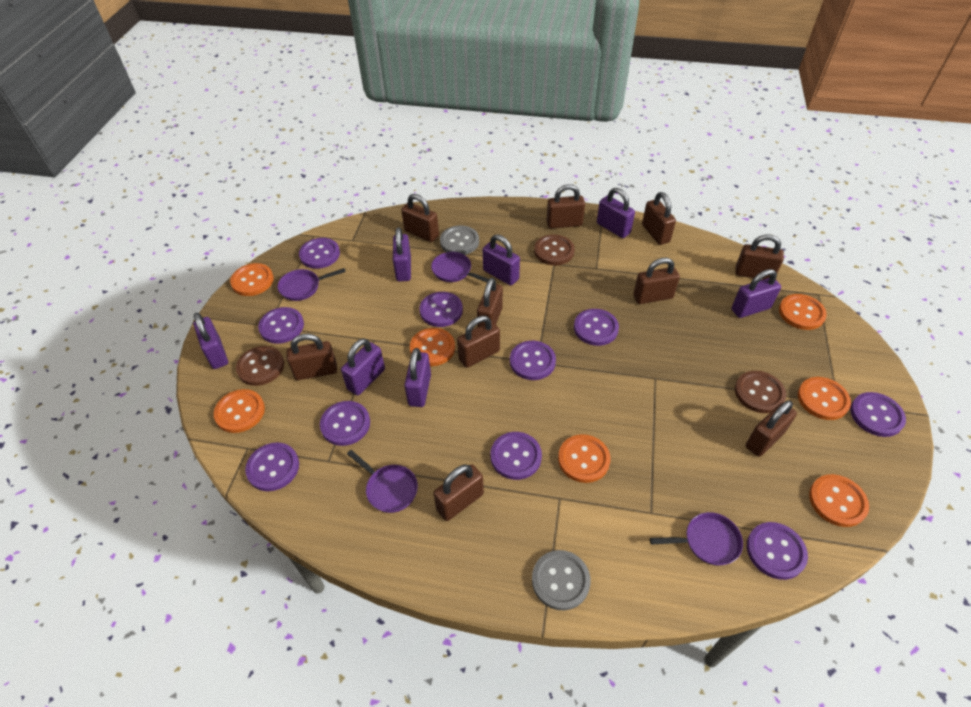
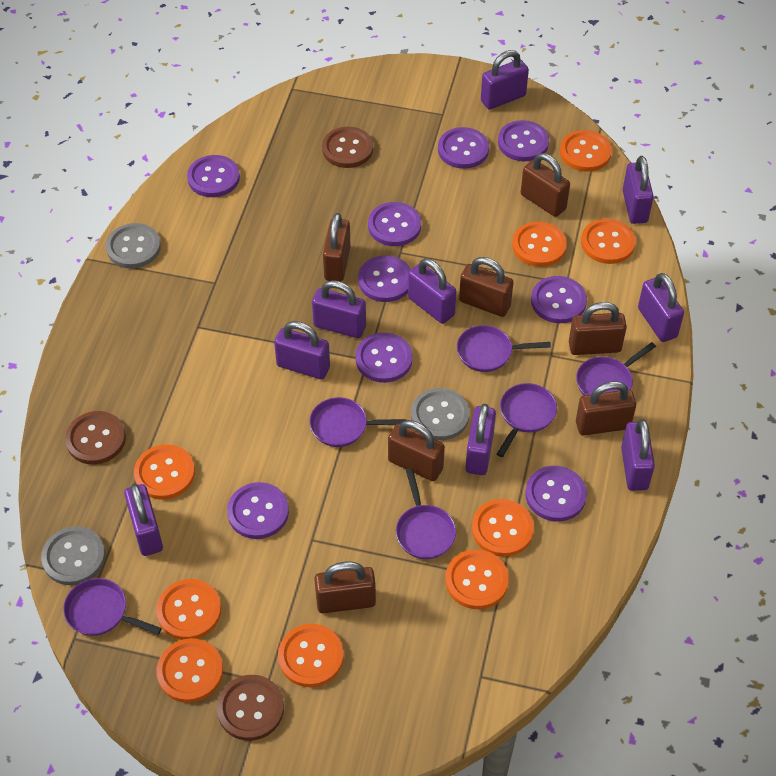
brown padlock: [287,334,337,380] [401,194,439,242] [434,464,484,521] [457,316,500,368] [477,278,503,327] [546,184,585,229] [633,258,680,304] [642,192,676,245] [735,235,784,280] [746,400,797,457] = 10 -> [314,561,376,614] [323,213,351,282] [388,420,445,481] [459,257,514,317] [521,153,570,217] [569,302,627,355] [576,381,636,436] = 7
grey button: [440,225,479,255] [532,550,591,610] = 2 -> [41,526,105,585] [106,223,161,268] [411,388,470,440] = 3
orange button: [214,389,265,433] [230,263,274,296] [410,328,455,366] [558,434,610,483] [779,294,827,330] [798,377,851,420] [809,474,869,527] = 7 -> [134,444,195,500] [156,579,221,640] [157,638,223,703] [278,624,344,687] [445,549,509,609] [472,499,534,557] [512,222,567,267] [560,130,612,172] [581,219,636,264] = 9
purple button: [245,443,299,491] [258,307,304,344] [299,238,340,269] [320,401,370,446] [420,292,463,327] [490,432,542,480] [510,341,556,380] [574,309,619,346] [747,522,808,580] [850,392,906,437] = 10 -> [187,155,240,197] [227,482,289,539] [355,333,413,383] [358,255,411,302] [368,202,421,246] [438,127,489,169] [498,120,549,161] [525,466,587,522] [531,276,587,323] = 9
purple padlock: [193,313,228,369] [341,339,385,395] [393,227,411,282] [404,348,431,407] [483,234,520,286] [597,188,635,238] [732,269,781,318] = 7 -> [124,484,163,556] [274,321,330,379] [312,280,366,338] [408,258,456,324] [465,404,496,475] [481,50,529,110] [621,419,655,491] [623,156,654,224] [638,273,684,342] = 9
purple pan: [277,268,346,301] [347,450,418,513] [431,252,489,283] [650,512,743,565] = 4 -> [63,578,162,636] [309,397,407,447] [396,468,456,559] [457,325,551,372] [497,383,557,457] [576,342,656,395] = 6

